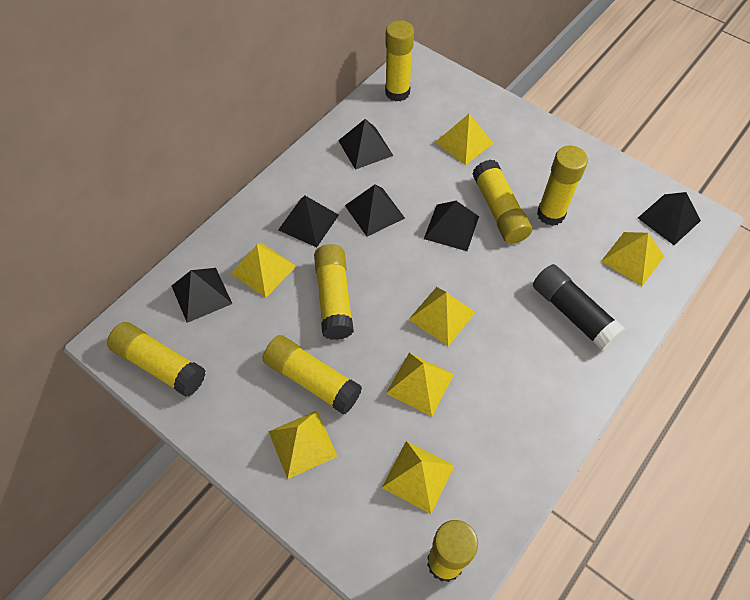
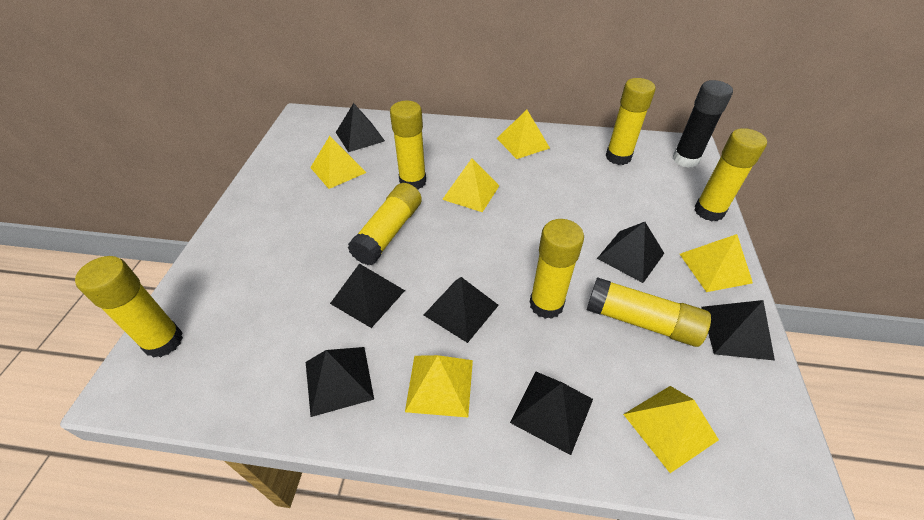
black pyramid: [172,268,232,323] [278,196,339,247] [338,119,393,170] [345,185,405,237] [424,201,479,251] [638,192,701,245] = 6 -> [306,347,374,417] [330,263,405,328] [336,103,385,152] [424,277,499,343] [510,371,593,455] [597,222,664,283] [702,300,775,361] = 7
yellow pyramid: [231,243,296,298] [268,411,338,479] [382,441,455,514] [386,353,454,417] [408,287,476,346] [435,114,494,165] [601,232,664,286] = 7 -> [310,136,367,189] [405,355,473,418] [442,158,499,212] [497,110,550,159] [623,386,719,473] [680,234,753,292] = 6

